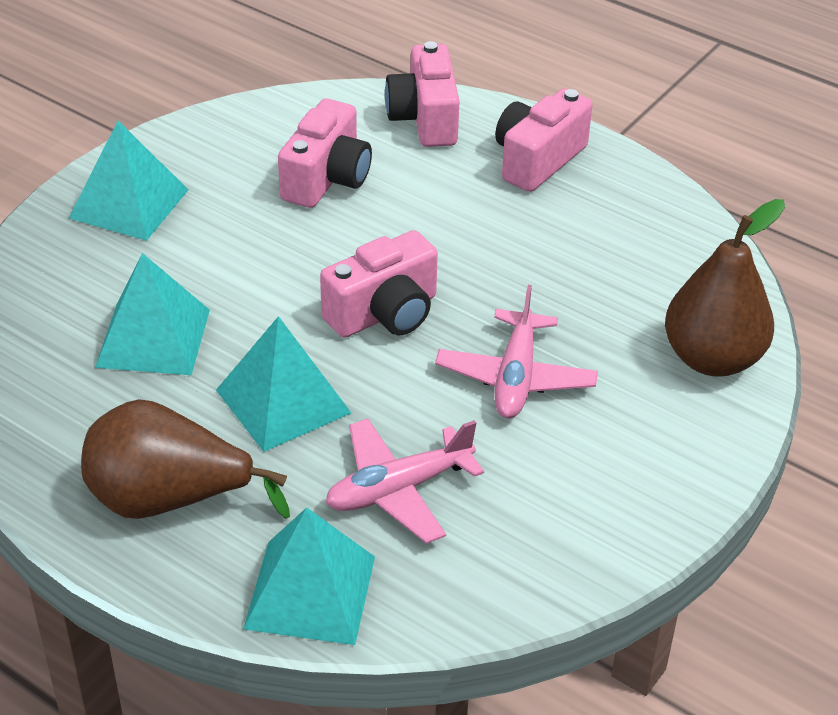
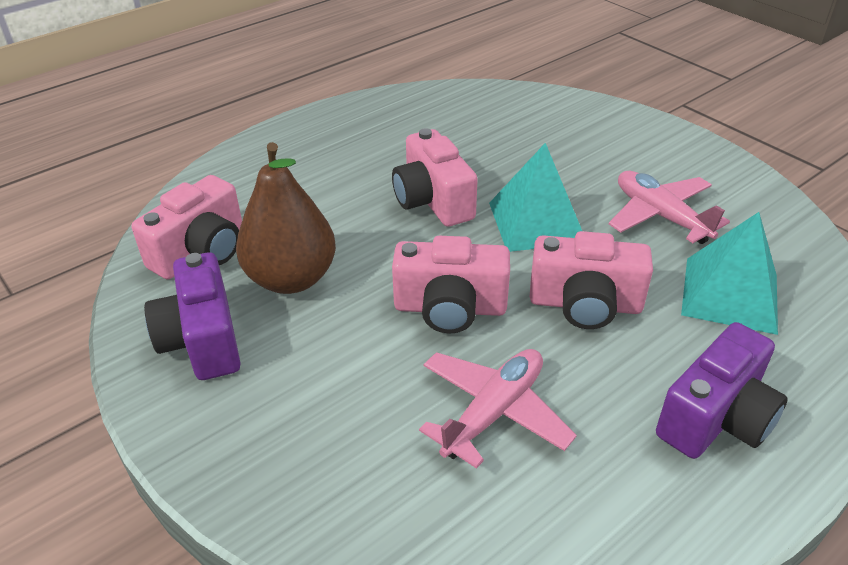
brown pear: [81,399,290,519] [665,199,785,377] = 2 -> [236,142,336,294] = 1
purple camera: none = 0 -> [144,252,241,380] [656,322,788,459] = 2
turquoise pyramid: [69,121,188,241] [95,253,210,375] [216,316,351,452] [243,507,375,645] = 4 -> [489,143,582,252] [681,212,778,335] = 2

